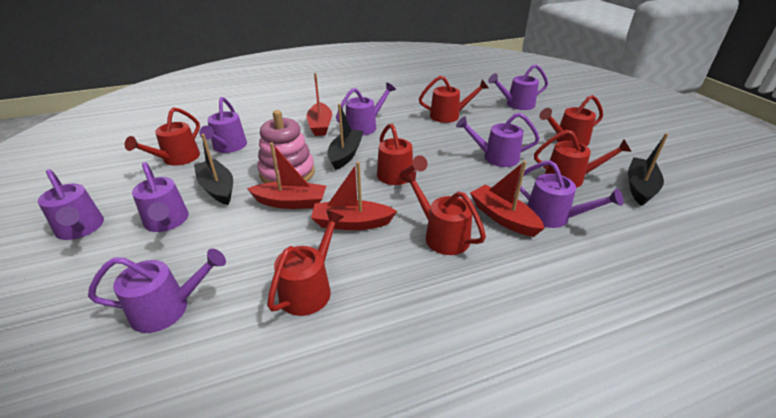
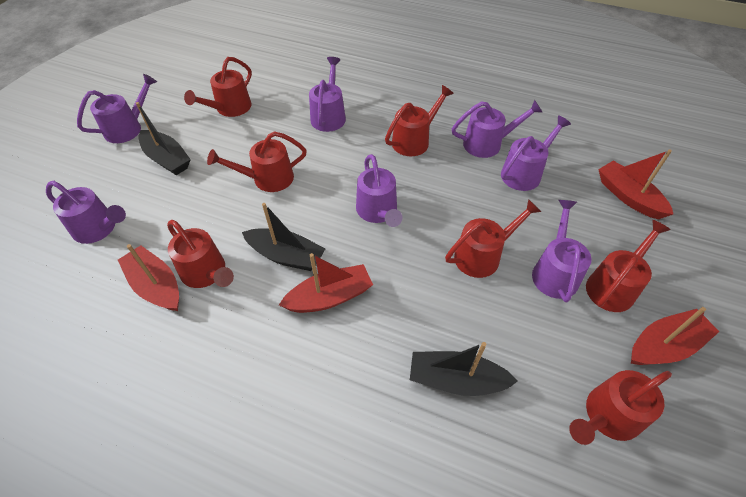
pink stacking toy: [258,110,315,183] = 1 -> none = 0
purple watering can: [38,169,104,240] [88,249,226,333] [132,162,189,232] [199,97,247,153] [336,82,396,136] [456,113,540,167] [488,64,548,110] [517,160,623,228] = 8 -> [46,181,126,244] [77,74,157,143] [309,57,346,132] [356,154,402,227] [452,100,542,158] [501,115,571,191] [532,200,591,302] = 7

